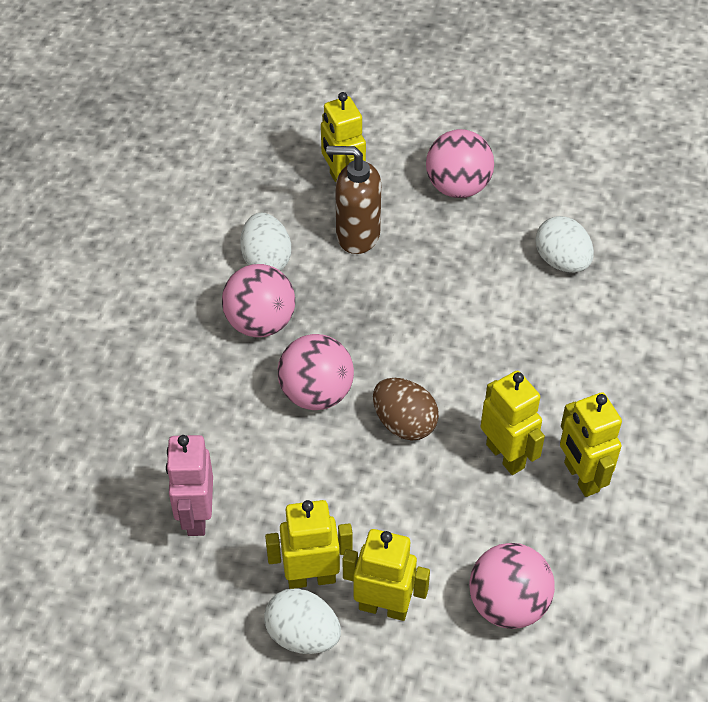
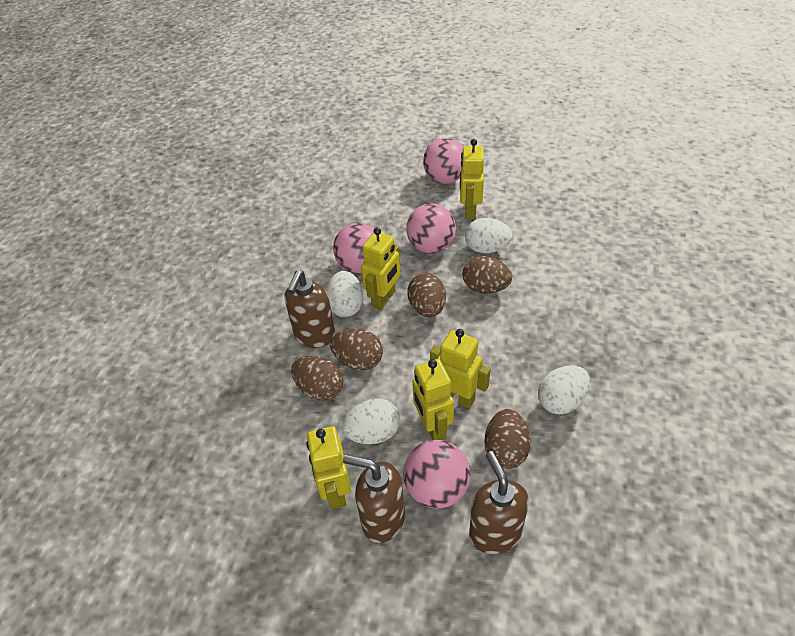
brown egg: [373,378,439,441] = 1 -> [291,356,343,401] [330,329,383,370] [407,273,446,317] [462,256,512,294] [484,409,531,469] = 5
brown soap dispenser: [326,146,381,254] = 1 -> [285,271,335,348] [343,454,405,543] [469,451,529,554] = 3
pink robot: [166,435,213,536] = 1 -> none = 0
white egg: [240,213,291,271] [264,588,341,654] [535,216,594,273] = 3 -> [326,271,363,317] [342,398,400,444] [465,218,513,253] [538,365,590,414] = 4

